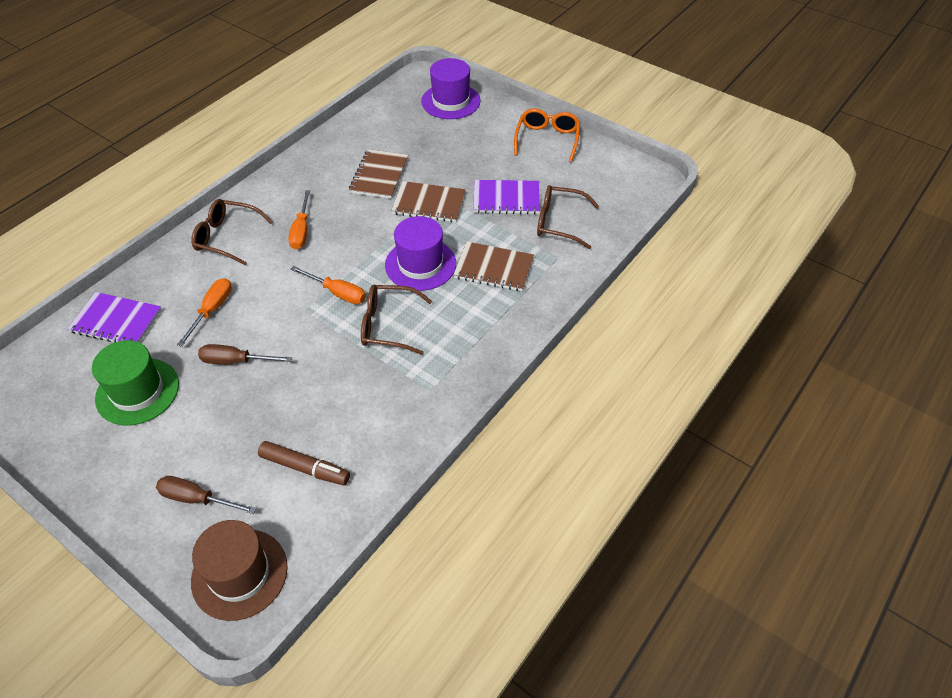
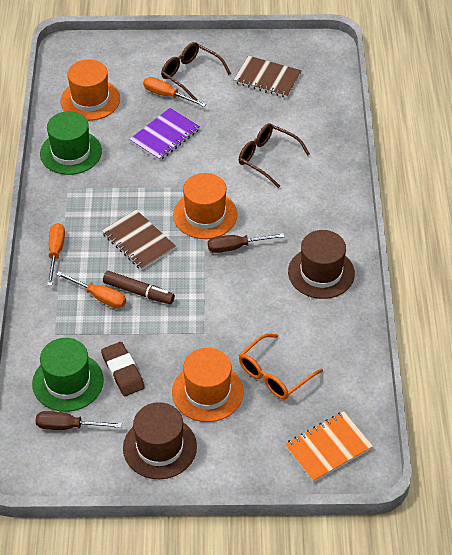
brown eraser: none = 0 -> [101,342,145,396] = 1
brown glasses: [191,199,273,266] [361,285,432,355] [537,185,599,249] = 3 -> [161,42,231,101] [239,123,310,188] = 2
brown hat: [191,520,288,621] = 1 -> [123,402,197,479] [288,230,355,299] = 2
brown notebook: [349,149,408,199] [391,181,466,222] [453,242,534,291] = 3 -> [102,210,176,270] [234,56,302,98] = 2
green hat: [92,340,179,425] = 1 -> [32,338,104,412] [40,111,102,175] = 2
orange hat: none = 0 -> [61,59,120,121] [172,348,244,422] [173,173,237,239] = 3
orange notebook: none = 0 -> [285,411,373,482] = 1
purple hat: [385,216,456,291] [421,58,481,119] = 2 -> none = 0
purple notebook: [67,292,162,343] [473,180,540,214] = 2 -> [129,108,200,161] = 1

